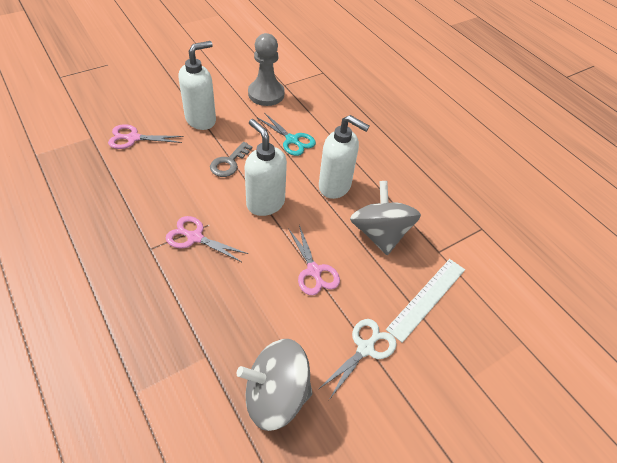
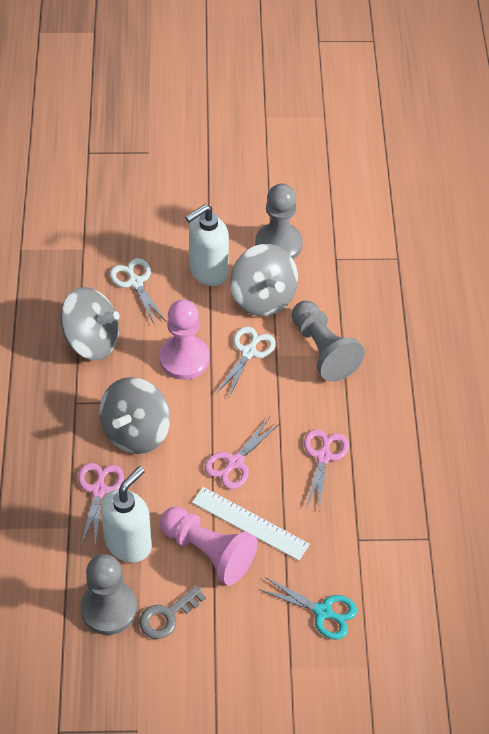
grey pawn: [248,33,285,106] = 1 -> [80,554,137,635] [255,183,303,259] [292,301,365,382] = 3
grey spinning top: [237,339,312,431] [350,181,421,255] = 2 -> [60,287,120,360] [99,377,170,454] [230,244,298,316] = 3
pink pawn: none = 0 -> [159,300,209,380] [160,507,257,586] = 2
white scissors: [319,319,397,400] = 1 -> [110,258,166,326] [216,327,276,399] = 2
white soap dispenser: [178,41,216,130] [244,119,287,216] [319,115,370,199] = 3 -> [101,466,152,563] [185,204,229,286] = 2

